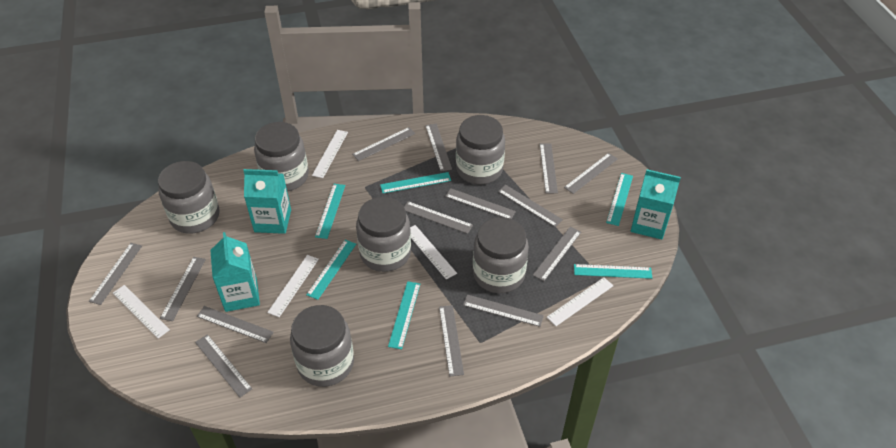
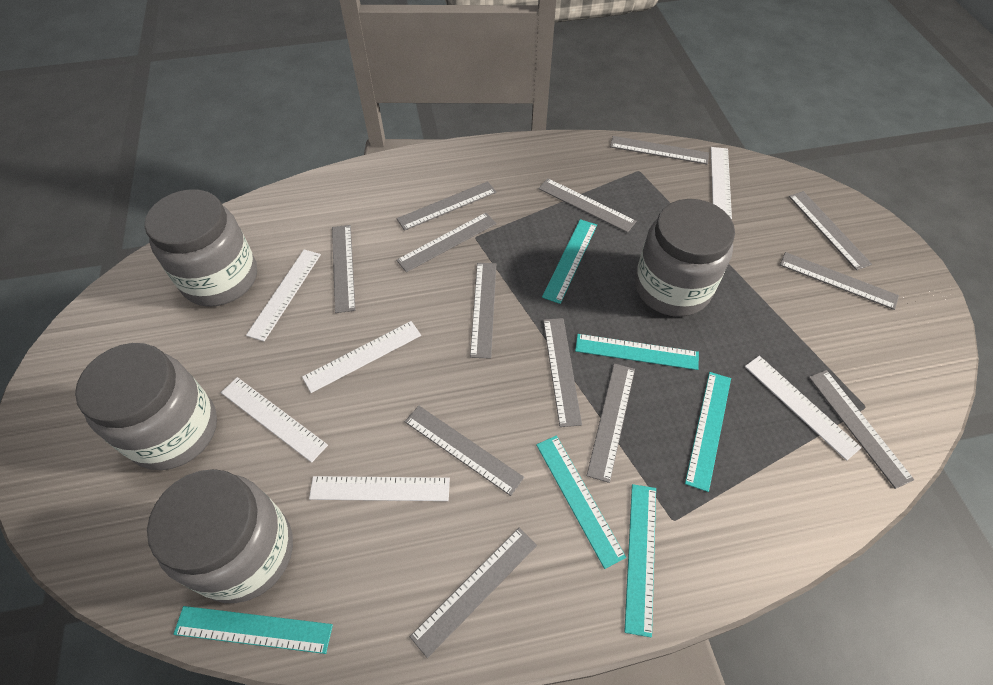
grey jar: [158,161,220,234] [254,122,309,191] [290,305,354,387] [356,197,411,272] [456,115,505,185] [473,217,529,293] = 6 -> [75,343,217,470] [144,189,257,307] [147,469,293,603] [635,199,735,317] = 4
grey ruler: [89,243,142,305] [160,257,206,321] [195,334,252,398] [197,306,274,343] [352,127,415,161] [404,201,473,234] [425,124,452,171] [439,305,464,377] [445,188,516,219] [463,295,544,327] [498,185,563,227] [533,227,581,281] [540,143,558,193] [564,153,618,194] = 14 -> [332,225,356,313] [396,213,497,272] [397,181,497,231] [405,406,524,496] [410,528,537,658] [470,263,496,359] [538,179,636,233] [543,318,582,427] [587,363,635,483] [610,136,709,164] [780,252,899,310] [789,191,872,270] [809,370,914,489] = 13
turquoise carton: [211,232,260,312] [243,169,291,234] [631,169,681,240] = 3 -> none = 0
white ruler: [113,285,170,338] [267,255,319,317] [312,130,348,178] [410,225,457,280] [547,277,613,326] = 5 -> [221,377,328,463] [246,249,321,341] [302,321,421,393] [309,476,450,501] [711,147,732,220] [745,356,862,461] = 6

